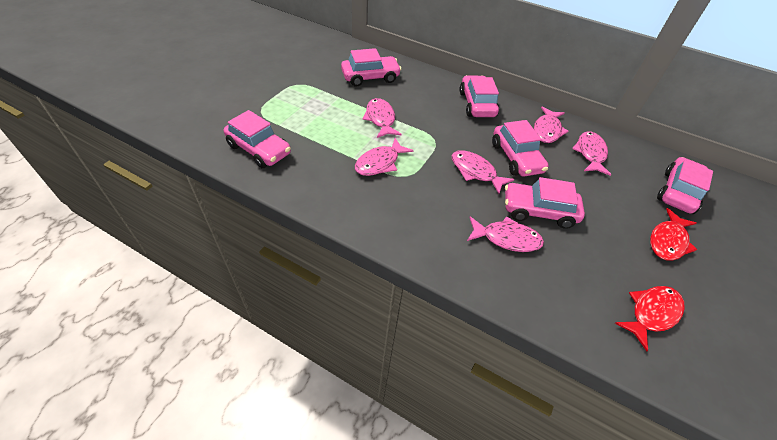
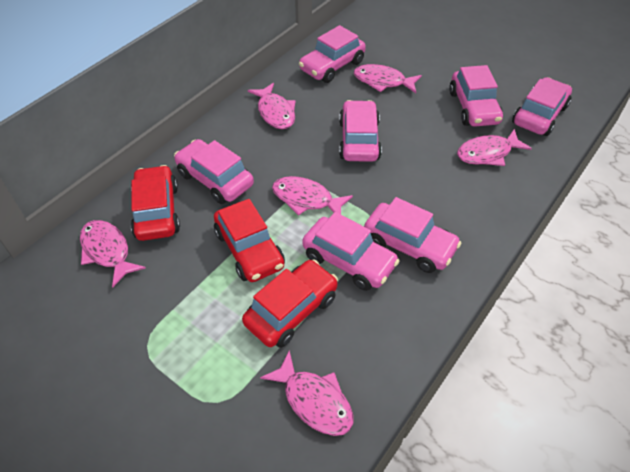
pink car: [224,110,291,168] [341,48,401,87] [459,75,499,117] [492,120,548,176] [505,177,585,229] [657,157,713,214] = 6 -> [174,139,254,204] [299,25,366,83] [302,212,400,291] [339,100,382,162] [364,197,461,273] [449,65,503,127] [512,77,572,136] = 7
red car: none = 0 -> [131,165,180,241] [214,199,285,282] [242,259,338,348] = 3
red fish: [615,286,685,351] [650,208,697,261] = 2 -> none = 0

